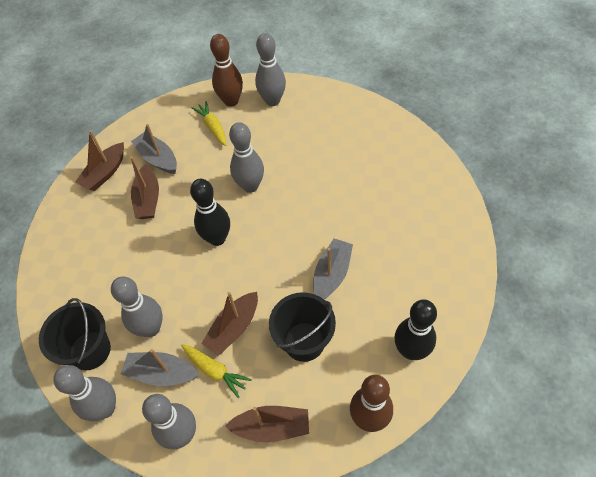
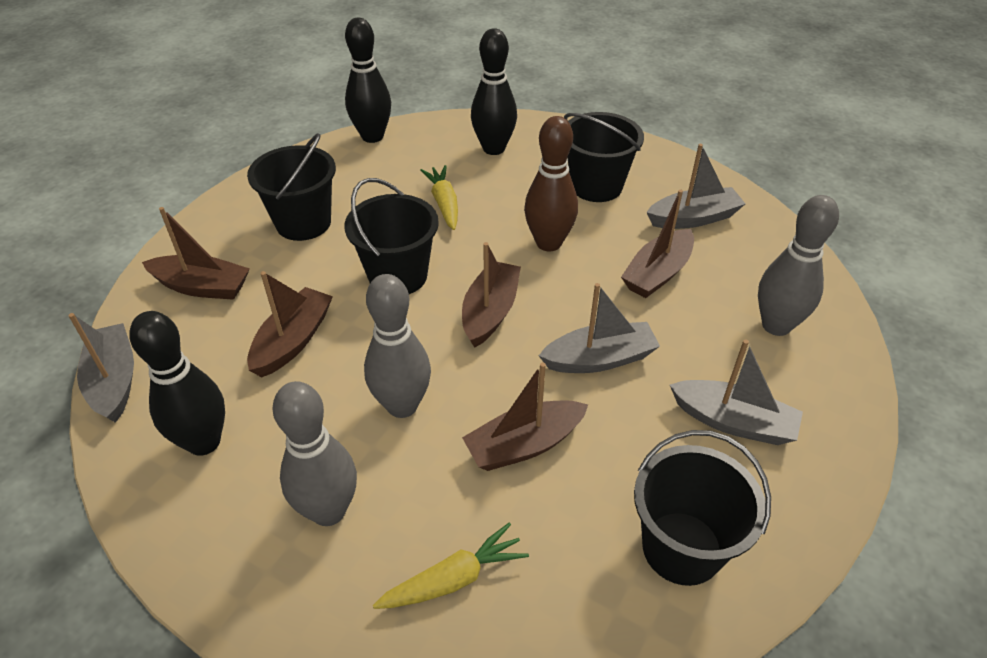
black bowling pin: [190,179,230,246] [394,299,437,360] = 2 -> [130,311,225,456] [345,18,391,143] [471,28,517,155] = 3
black bucket: [39,298,111,370] [269,292,336,362] = 2 -> [247,133,336,241] [344,178,439,294] [564,112,644,202] [634,430,771,586] = 4
brown boat: [75,130,124,191] [130,156,159,219] [201,292,258,356] [225,406,309,443] = 4 -> [142,207,250,300] [247,271,333,377] [462,242,521,348] [462,362,588,471] [621,190,694,298] = 5
brown bowling pin: [210,34,243,107] [350,375,393,432] = 2 -> [524,116,578,252] = 1
grey boat: [121,349,199,386] [131,124,177,174] [313,239,353,299] = 3 -> [68,313,134,423] [539,283,660,373] [647,144,745,229] [670,340,803,445] = 4
grey bowling pin: [53,365,116,421] [111,277,163,337] [142,394,196,449] [229,122,264,193] [255,33,286,106] = 5 -> [273,381,357,526] [364,274,431,418] [758,195,839,336] = 3

